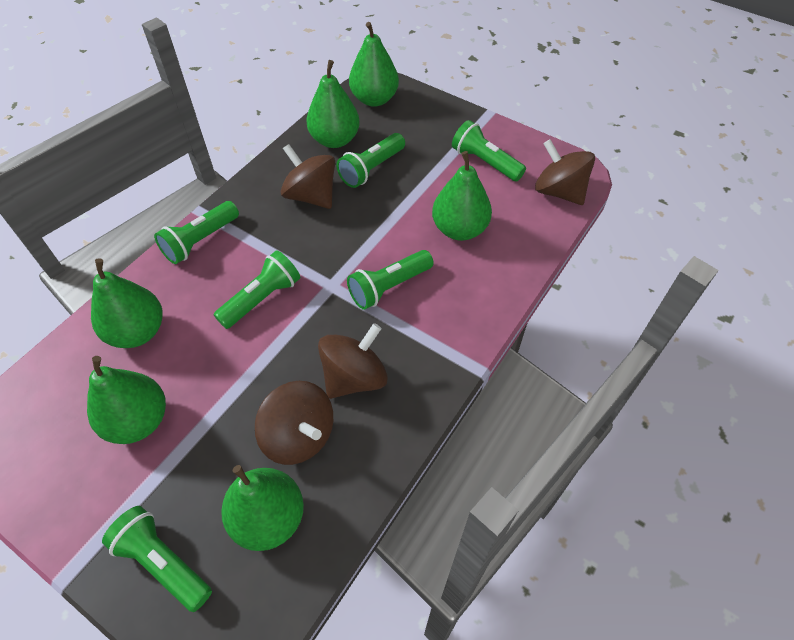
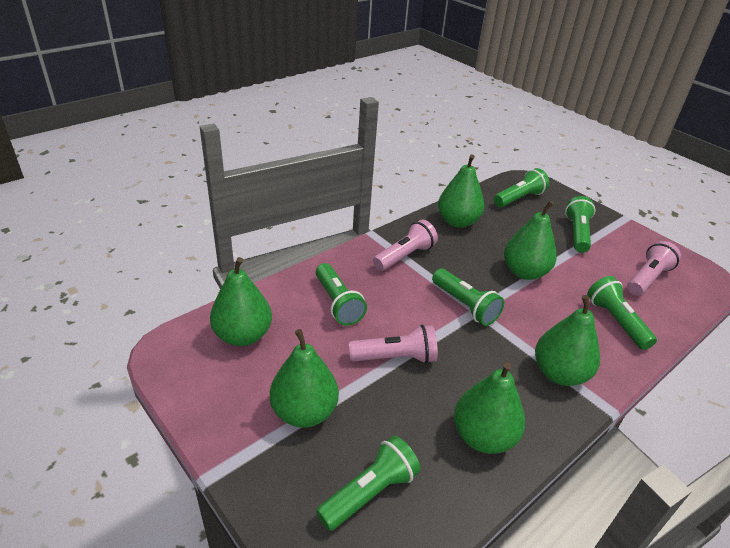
brown spinning top: [255,381,333,465] [281,144,335,209] [318,323,388,399] [535,139,595,205] = 4 -> none = 0
pink flashlight: none = 0 -> [349,325,438,364] [373,219,438,271] [627,241,681,295] = 3

